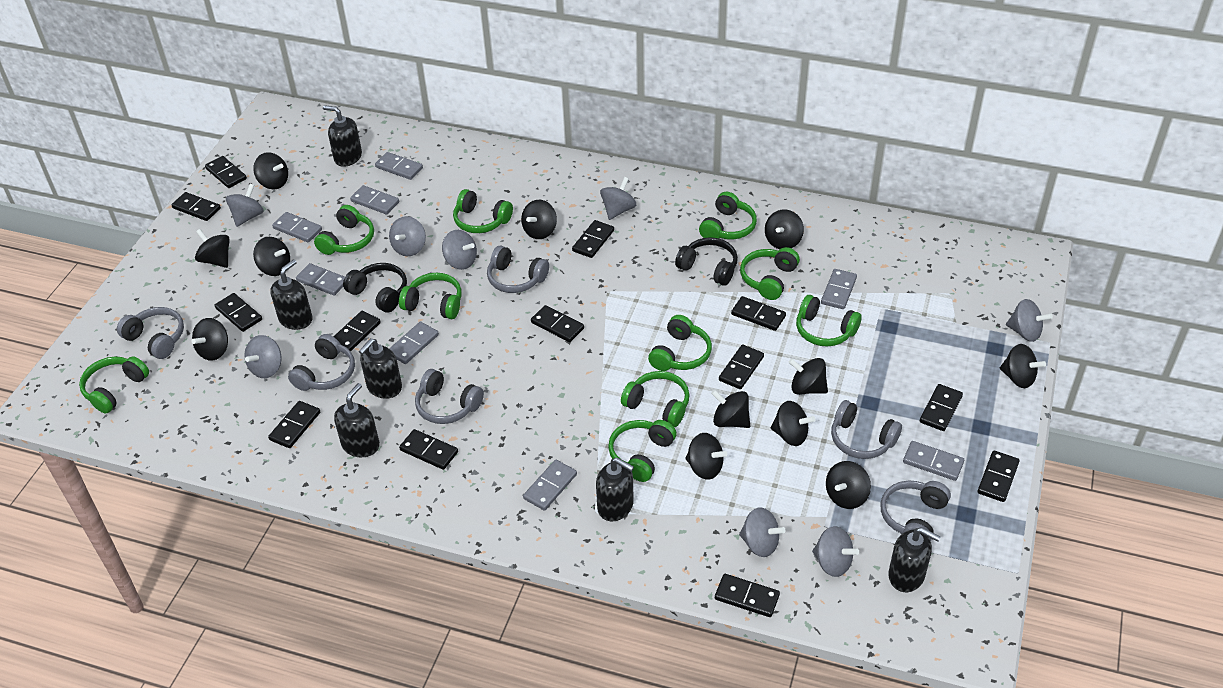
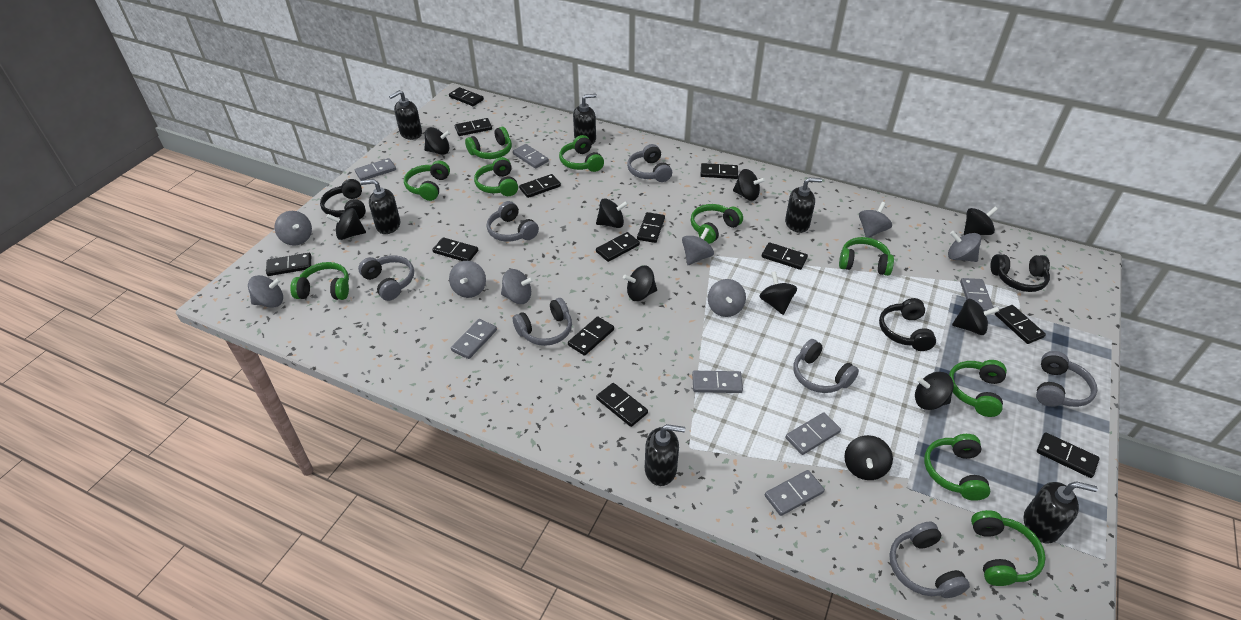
black headphones: [343,263,407,313] [675,237,738,286] = 2 -> [320,179,366,219] [879,298,936,351] [990,254,1050,292] = 3
black spinning top: [191,318,228,361] [195,229,230,268] [253,152,288,190] [253,237,290,276] [521,200,557,239] [685,433,727,480] [711,390,750,428] [765,209,804,249] [771,401,815,446] [789,358,828,395] [826,461,871,509] [1000,344,1046,388] = 12 -> [326,208,366,240] [424,127,450,155] [596,198,628,228] [623,266,657,301] [733,169,765,201] [759,271,797,315] [844,435,893,480] [915,372,954,410] [952,299,999,335] [964,207,998,235] = 10
grey domino: [272,212,322,242] [296,263,345,296] [350,185,399,215] [375,152,423,180] [389,322,439,364] [523,460,577,511] [821,269,857,309] [903,441,964,481] = 8 -> [355,158,396,181] [451,319,497,359] [513,144,549,168] [692,371,743,393] [765,470,825,516] [786,412,841,455] [960,278,994,311] = 7
grey headphones: [117,307,184,359] [288,334,355,391] [415,369,484,424] [487,245,549,293] [831,400,902,459] [880,481,951,541] = 6 -> [358,255,414,301] [487,201,539,242] [513,298,572,346] [627,144,672,182] [794,339,859,393] [889,522,970,598] [1036,351,1097,407] = 7

